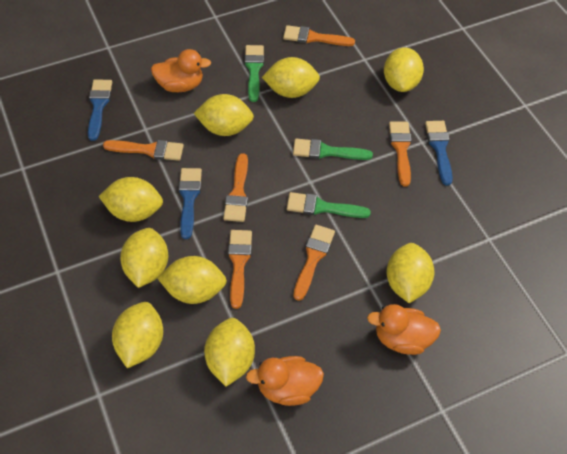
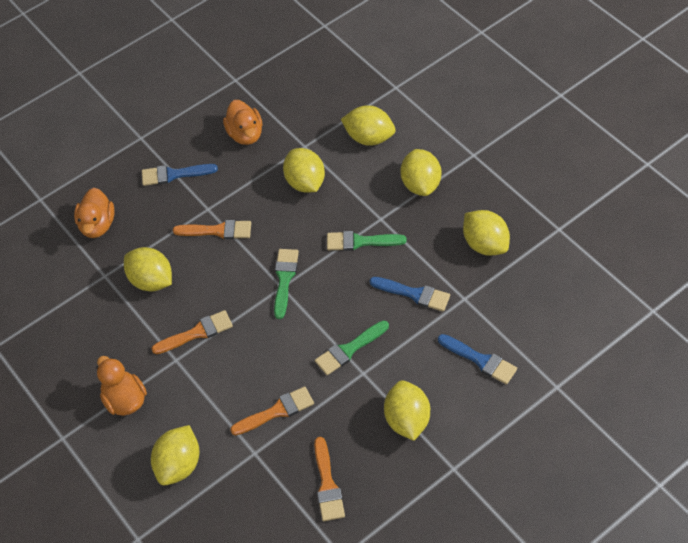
orange brush: [103,140,184,161] [223,153,248,222] [228,230,252,309] [283,25,355,46] [293,225,335,301] [389,121,412,187] = 6 -> [151,310,233,354] [173,220,251,239] [230,386,314,435] [314,437,345,521] = 4
yellow lemon: [99,177,163,222] [112,302,163,368] [120,228,168,288] [157,256,227,304] [194,94,254,136] [204,318,255,387] [262,57,320,98] [384,48,424,92] [387,243,434,303] = 9 -> [124,247,172,291] [151,425,200,486] [283,148,325,193] [341,105,395,146] [384,380,430,441] [401,149,441,196] [463,210,510,256] = 7

